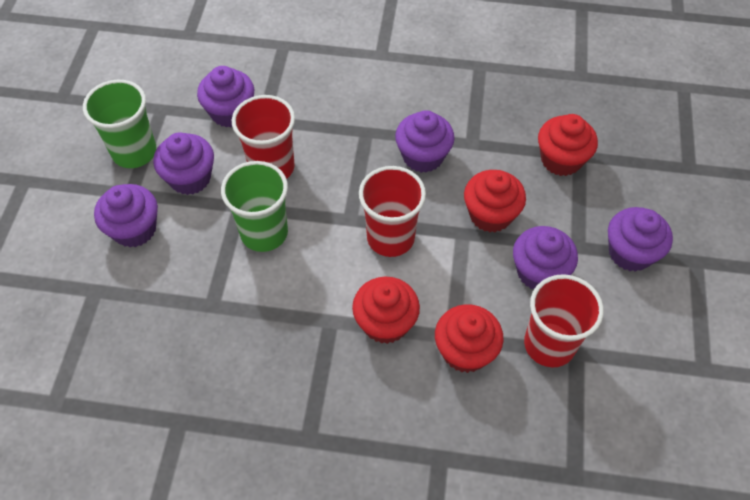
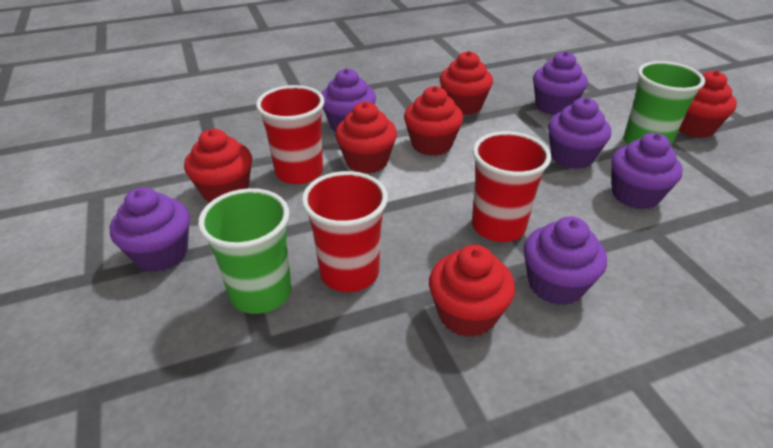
red cupcake: [352,277,420,344] [435,304,504,373] [464,170,526,232] [538,114,598,176] = 4 -> [184,129,252,202] [335,102,397,174] [404,86,463,156] [429,245,515,337] [440,51,493,115] [679,70,737,138] = 6

